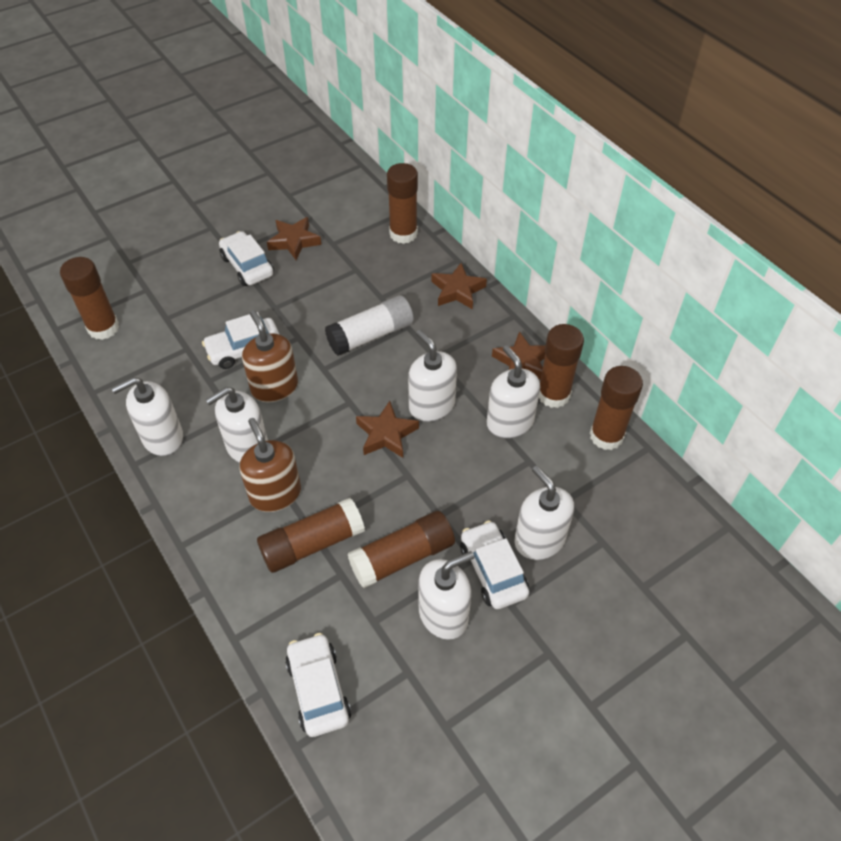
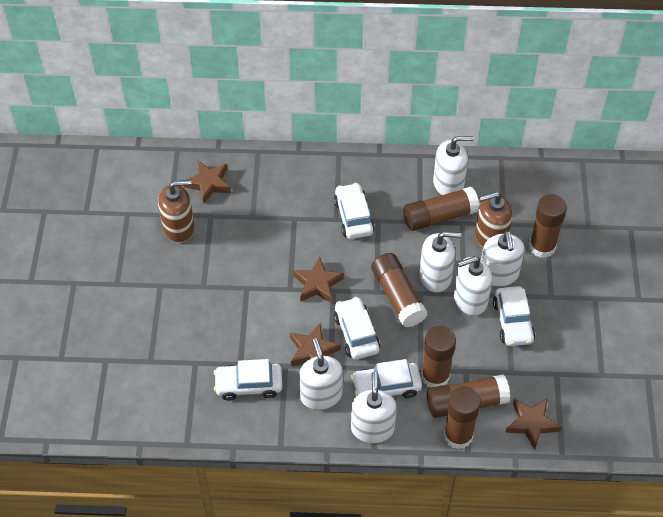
white car: [202,312,280,369] [219,231,274,286] [285,633,351,737] [460,520,529,609] = 4 -> [214,359,282,401] [334,183,375,239] [334,297,380,360] [352,359,422,398] [493,286,535,346] = 5
white glue stick: [325,295,414,356] = 1 -> none = 0

